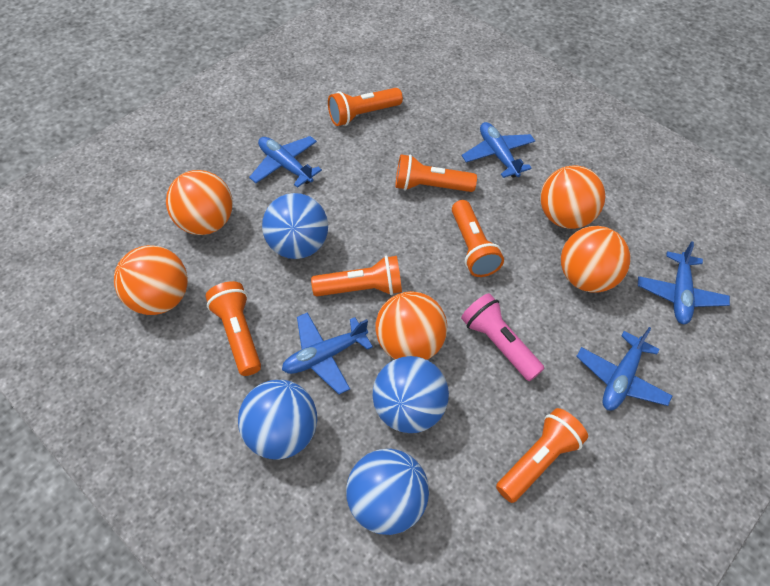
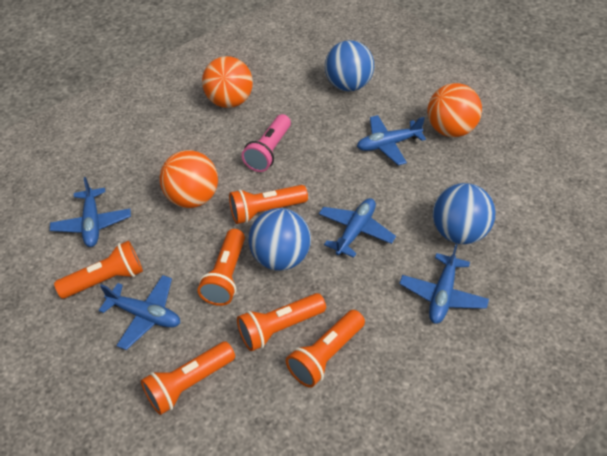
blue ball: [238,380,317,460] [262,193,328,259] [346,449,429,535] [372,356,449,433] = 4 -> [249,208,311,271] [325,40,374,91] [433,183,495,244] = 3
orange ball: [114,245,188,315] [166,170,233,235] [375,291,447,360] [540,165,605,229] [561,226,630,293] = 5 -> [159,150,218,208] [202,56,253,108] [428,83,482,137] = 3

